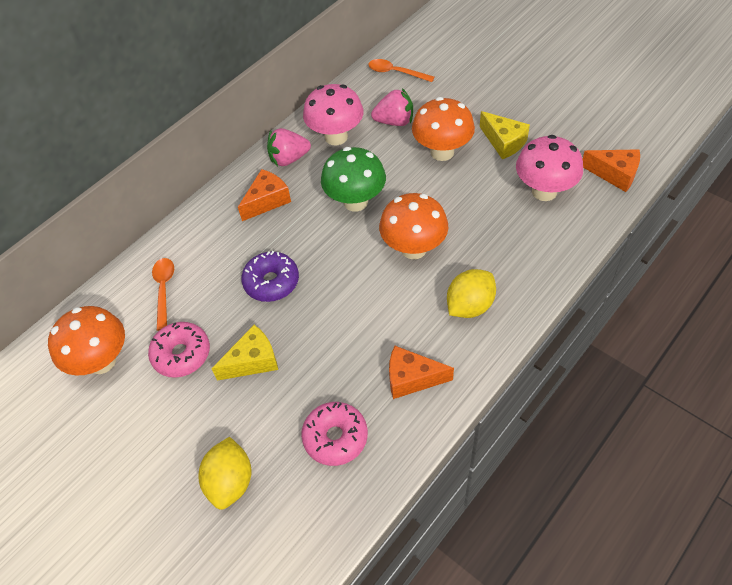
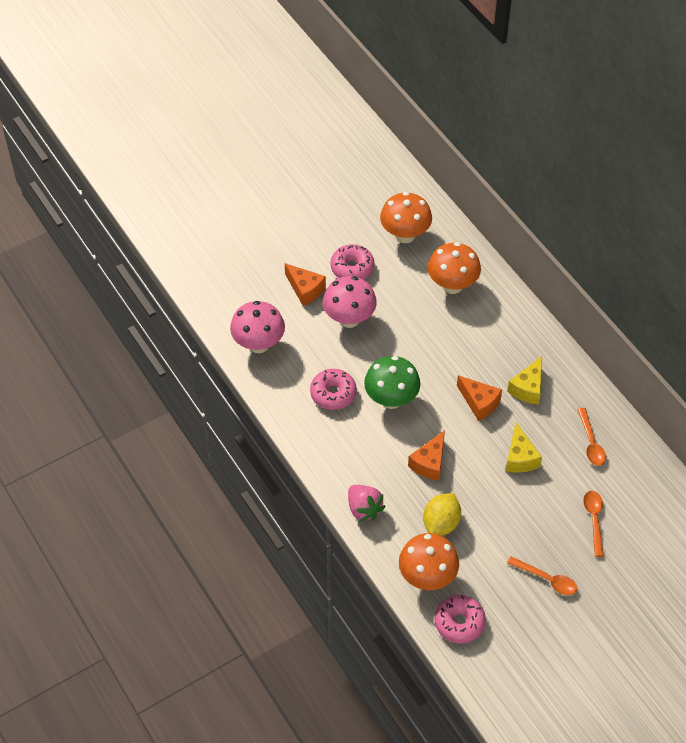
orange spoon: [152,258,174,331] [368,59,435,82] = 2 -> [507,556,577,595] [577,408,606,466] [583,491,604,557] = 3
pink donut: [148,322,210,378] [301,402,368,466] = 2 -> [310,369,357,410] [330,244,374,279] [435,595,486,644] = 3
pink strawberry: [267,128,311,167] [371,88,413,126] = 2 -> [348,485,386,522] = 1
purple donut: [241,251,299,302] = 1 -> none = 0
yellow lemon: [198,437,251,510] [447,269,496,318] = 2 -> [423,493,461,536] = 1

